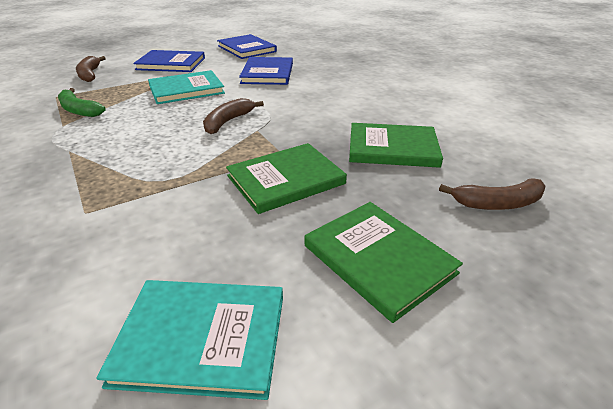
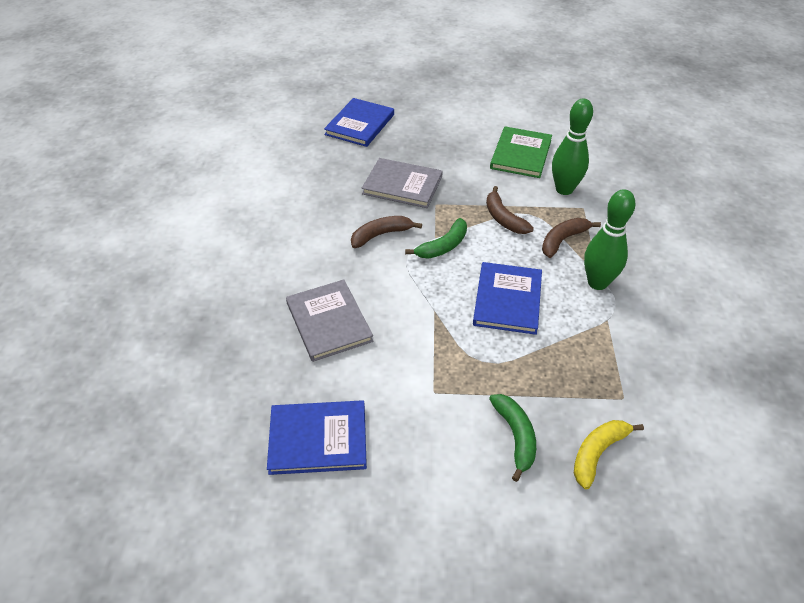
green banana: [58,88,106,117] = 1 -> [405,218,467,259] [489,394,536,482] = 2
green book: [226,143,347,214] [305,202,463,323] [349,123,443,168] = 3 -> [490,126,552,178] = 1
green bowling pin: none = 0 -> [552,98,593,195] [584,189,635,290] = 2
grey book: none = 0 -> [286,279,373,362] [362,158,443,208] = 2
turquoise book: [97,280,283,400] [148,70,225,104] = 2 -> none = 0
yellow banana: none = 0 -> [574,420,644,489] = 1

